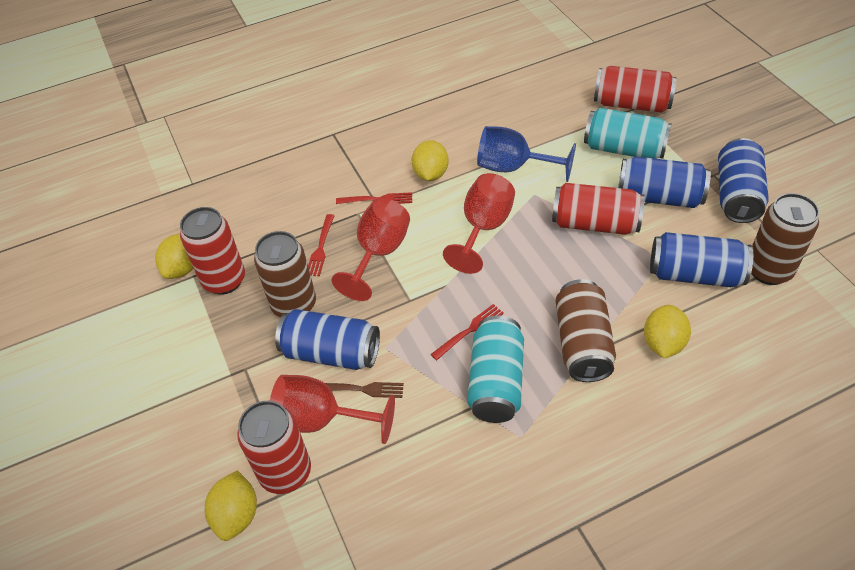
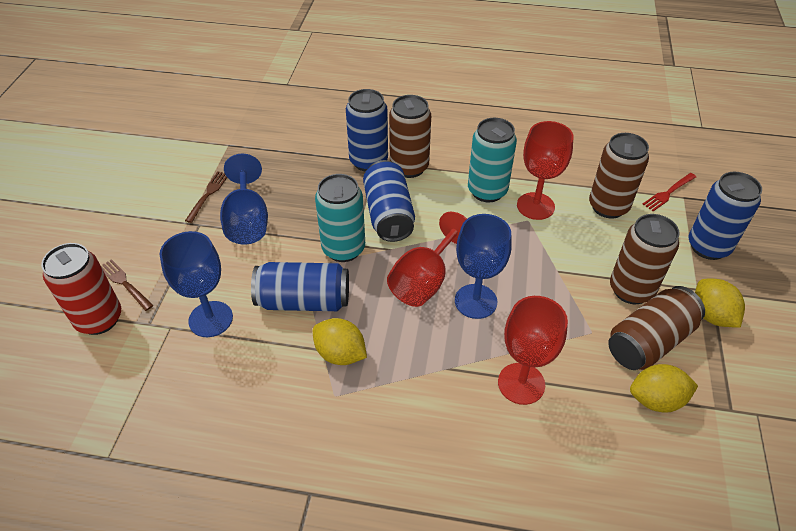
blue goblet: [477,126,576,182] = 1 -> [160,231,233,337] [220,154,268,244] [455,214,512,319] = 3
brown can: [254,231,316,317] [556,279,616,382] [751,193,819,285] = 3 -> [389,95,431,178] [589,133,649,219] [608,286,705,370] [610,214,680,304] = 4
brown fork: [325,382,404,398] = 1 -> [102,259,153,311] [185,171,227,223] = 2
red can: [180,207,245,295] [237,401,311,494] [552,183,645,235] [594,66,677,112] = 4 -> [41,243,121,335] = 1
red fork: [308,214,335,276] [336,192,412,204] [430,304,504,360] = 3 -> [643,173,696,211] = 1
yellow lemon: [155,234,194,279] [205,470,257,541] [412,140,449,181] [644,305,691,358] = 4 -> [313,318,367,365] [630,364,698,413] [695,279,745,328] = 3

